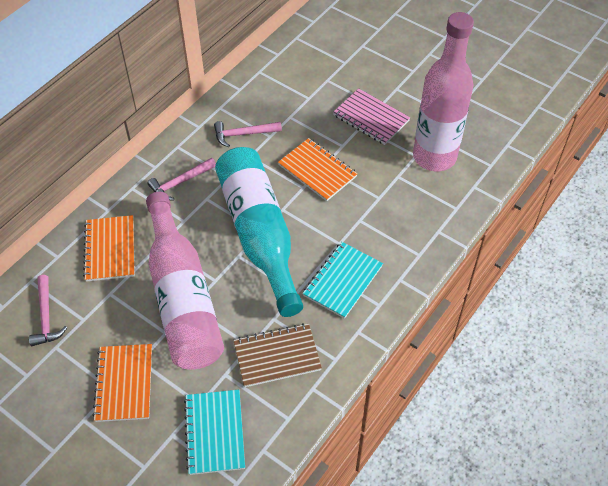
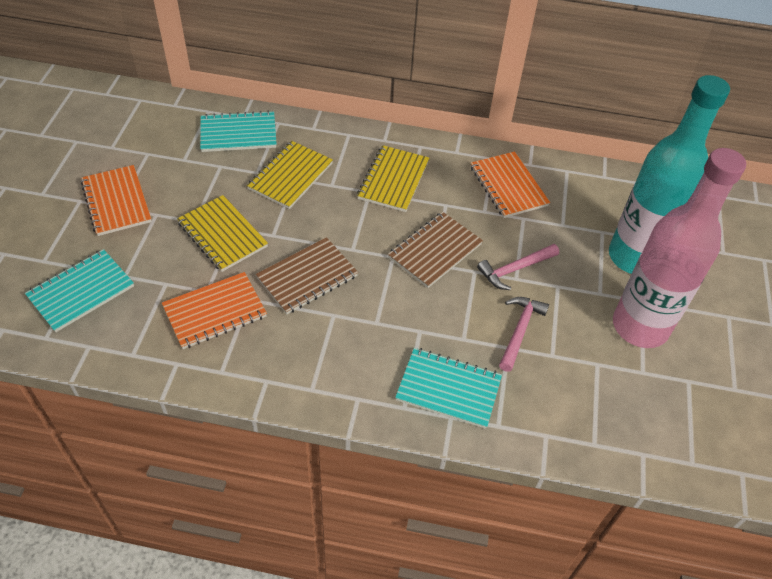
brown notebook: [233,323,322,387] = 1 -> [256,237,358,314] [388,212,483,288] = 2
pink bottle: [146,192,224,370] [413,12,474,171] = 2 -> [613,148,746,348] = 1
pink hammer: [29,275,67,346] [147,158,216,200] [214,121,282,147] = 3 -> [477,244,559,290] [499,297,549,372] = 2
pink notebook: [333,88,410,145] = 1 -> none = 0
turquoise notebook: [184,390,245,475] [302,242,383,319] = 2 -> [25,249,134,332] [200,111,276,152] [395,348,502,429] = 3
yellow notebook: none = 0 -> [177,195,268,272] [247,141,333,209] [357,145,429,212] = 3

